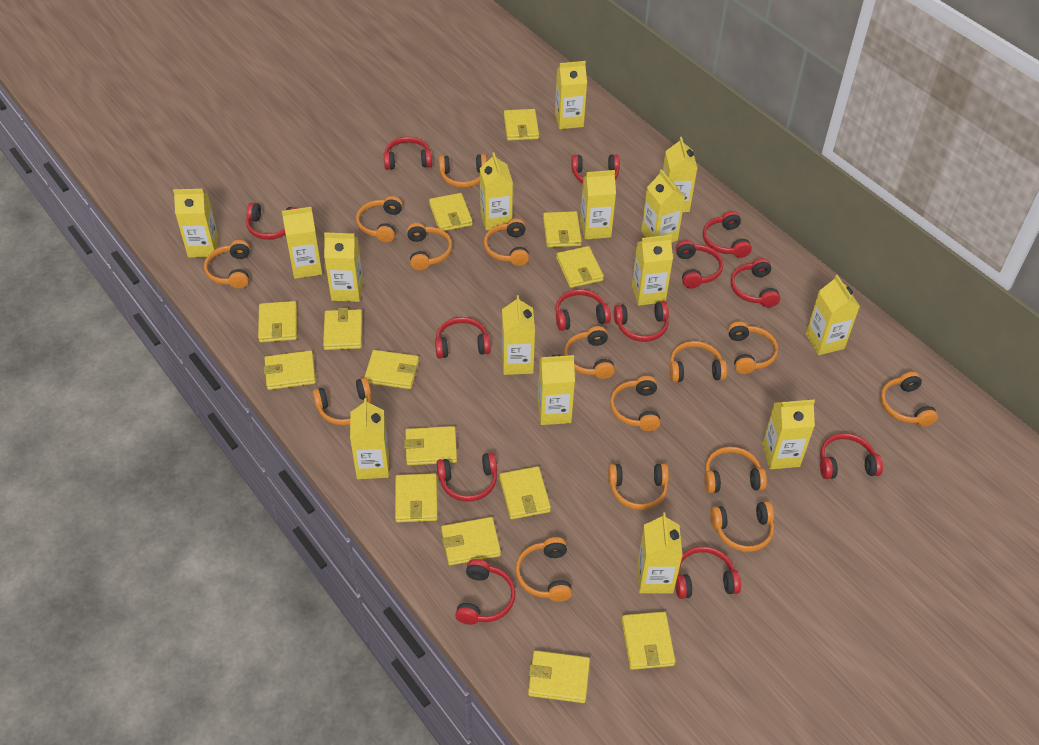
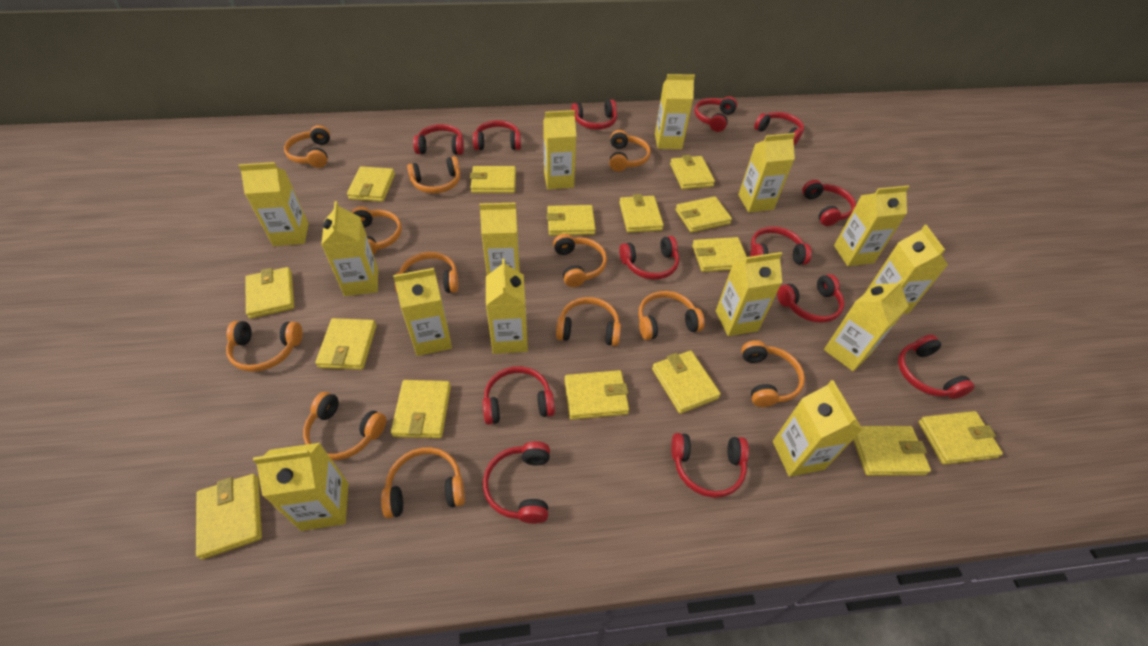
orange headphones: [204,240,250,289] [312,378,372,425] [356,196,403,242] [407,223,452,270] [439,154,487,188] [484,218,529,266] [516,537,572,602] [564,326,615,379] [608,464,669,510] [610,376,661,431] [669,341,727,382] [705,447,767,493] [710,501,774,552] [728,321,778,374] [880,372,938,427] = 15 -> [226,321,303,372] [284,125,330,168] [303,392,386,460] [351,207,402,255] [381,447,465,518] [395,252,459,294] [407,156,460,193] [553,234,607,287] [556,297,621,346] [609,130,651,172] [638,291,705,340] [741,340,805,407] = 12
yellow carton: [173,189,219,257] [282,207,322,279] [324,232,363,302] [350,398,389,479] [480,152,513,230] [502,295,535,375] [538,355,575,425] [555,61,587,129] [580,170,616,240] [632,235,673,306] [637,513,683,593] [641,169,685,243] [663,137,697,212] [762,399,815,469] [806,275,860,355] = 15 -> [238,162,309,246] [253,443,348,531] [321,201,378,296] [393,268,452,356] [479,203,520,275] [486,259,528,354] [543,110,576,189] [655,74,695,149] [716,252,782,336] [738,133,795,212] [773,380,863,477] [824,278,909,371] [834,186,909,266] [866,225,948,314] = 14
yellow wallet: [258,301,297,342] [263,351,316,390] [323,308,362,350] [364,350,419,389] [395,473,438,522] [404,426,457,466] [429,193,473,231] [441,517,501,566] [499,466,551,519] [504,109,539,141] [528,651,590,703] [543,211,582,247] [556,246,604,288] [622,612,675,670] = 14 -> [196,474,262,559] [245,267,294,319] [315,318,377,370] [347,166,395,202] [391,380,451,438] [470,166,516,193] [547,205,596,236] [565,370,629,420] [619,194,664,233] [652,351,721,414] [670,155,715,189] [675,196,732,233] [692,237,747,272] [853,426,931,476] [918,411,1003,465] = 15

